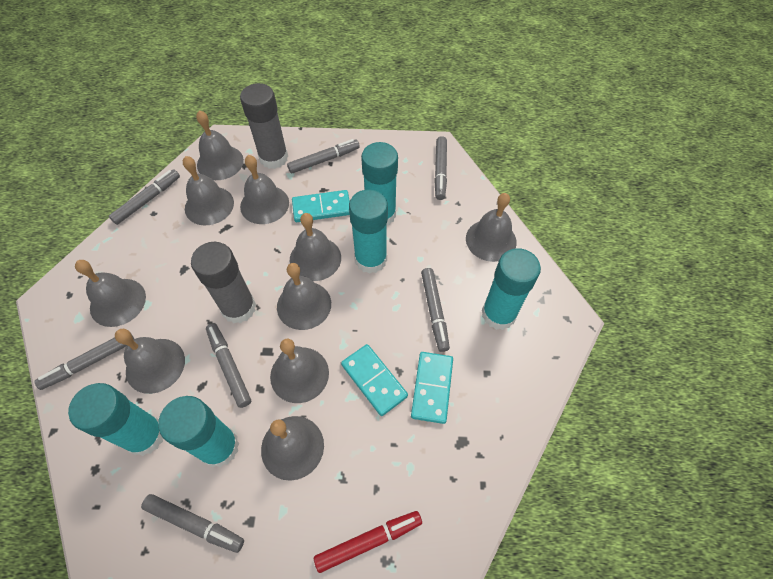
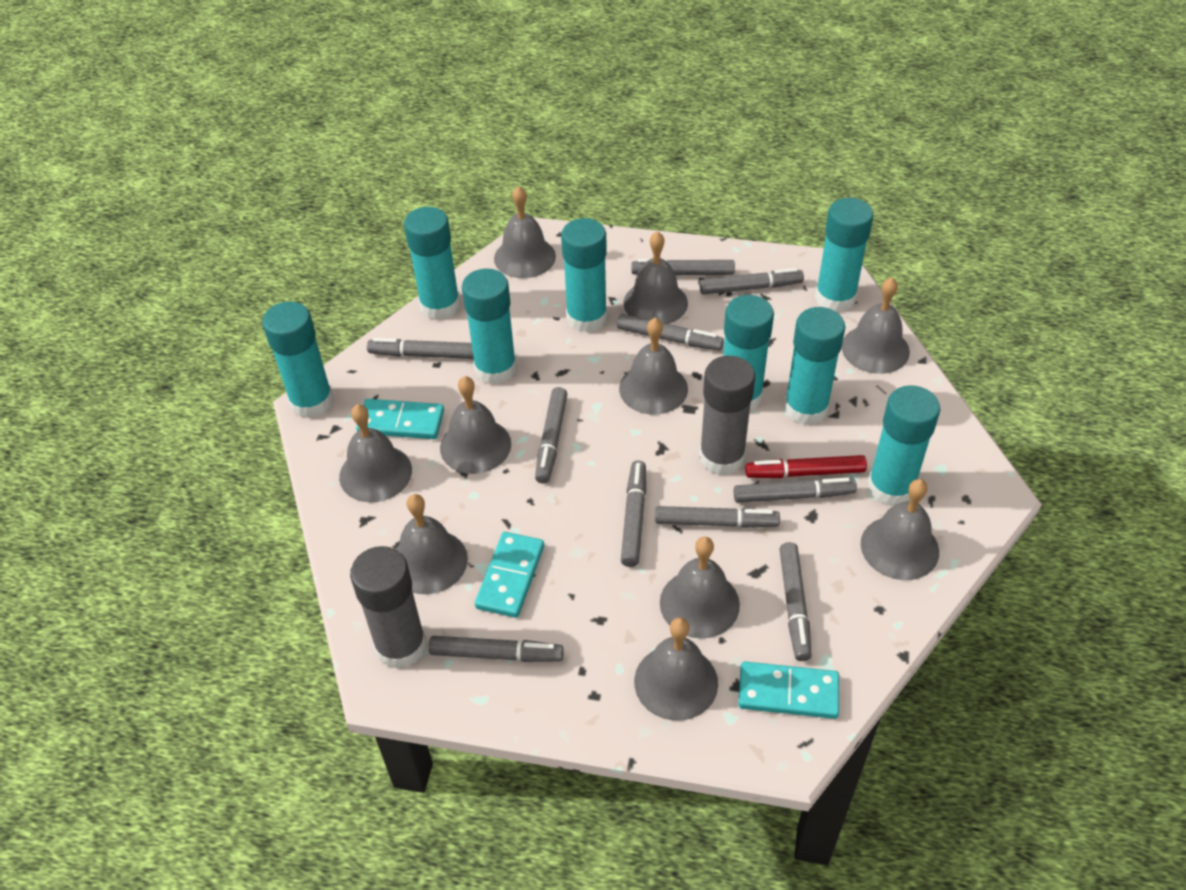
grey marker: [34,334,134,390] [109,169,180,225] [141,494,244,553] [206,323,251,408] [287,139,360,174] [421,268,450,352] [434,136,447,200] = 7 -> [367,338,474,359] [429,636,564,662] [535,387,567,484] [617,314,724,351] [621,460,646,567] [631,259,735,275] [655,506,780,528] [699,268,804,295] [734,478,857,503] [779,542,812,661] = 10
turquoise glue stick: [68,383,163,456] [158,396,239,467] [349,189,388,274] [361,142,398,225] [482,248,541,330] = 5 -> [262,302,334,418] [404,207,460,320] [462,269,517,384] [561,218,607,333] [723,295,774,410] [784,307,845,425] [815,198,874,312] [868,385,940,506] = 8

